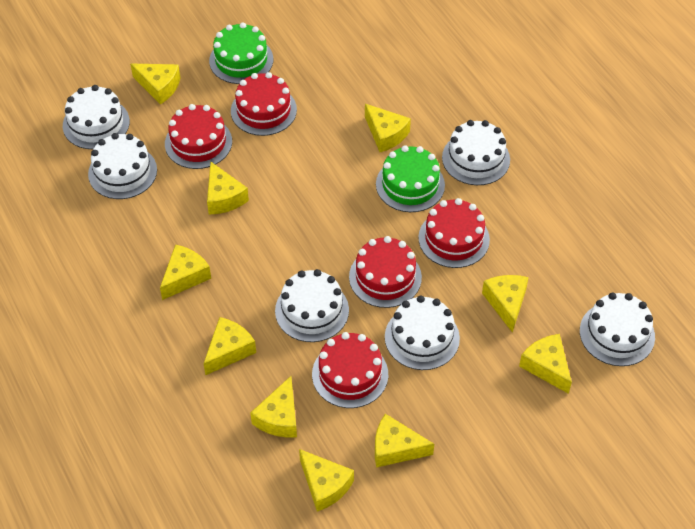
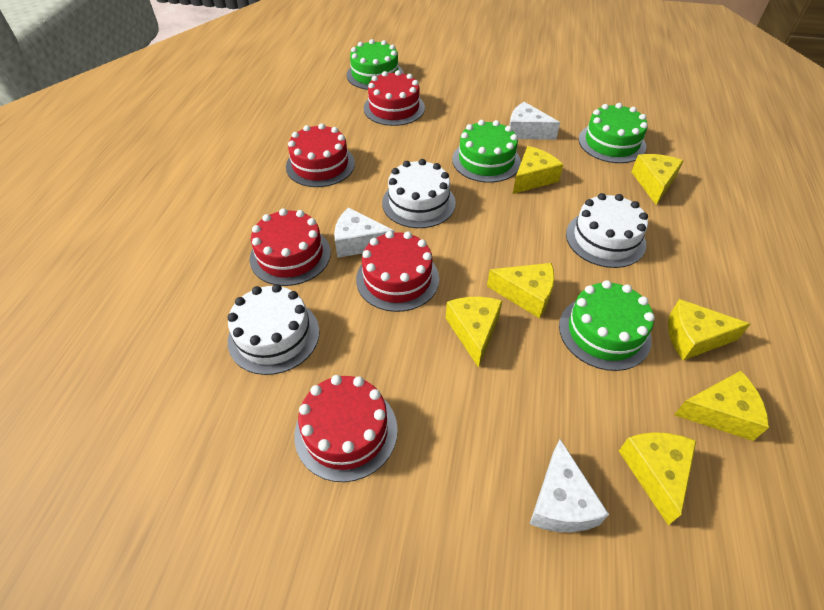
green cake: [209,22,273,84] [376,145,445,212] = 2 -> [347,39,404,90] [452,120,521,183] [559,280,655,371] [579,103,648,163] = 4
white cake: [63,85,130,149] [88,133,157,199] [275,269,349,342] [385,295,460,370] [442,120,510,185] [580,292,655,366] = 6 -> [227,284,320,375] [382,159,456,228] [566,193,648,268] = 3
white cheese: none = 0 -> [334,207,395,258] [509,102,560,140] [530,439,609,532] = 3
yellow cheese: [130,64,180,104] [160,245,211,300] [204,317,256,375] [207,162,249,215] [250,376,297,438] [299,449,354,511] [365,104,411,152] [375,414,434,468] [482,275,529,333] [519,334,572,394] = 10 -> [446,297,502,368] [487,263,554,319] [513,146,563,194] [619,432,696,525] [632,154,684,205] [668,299,750,360] [674,371,769,441] = 7

